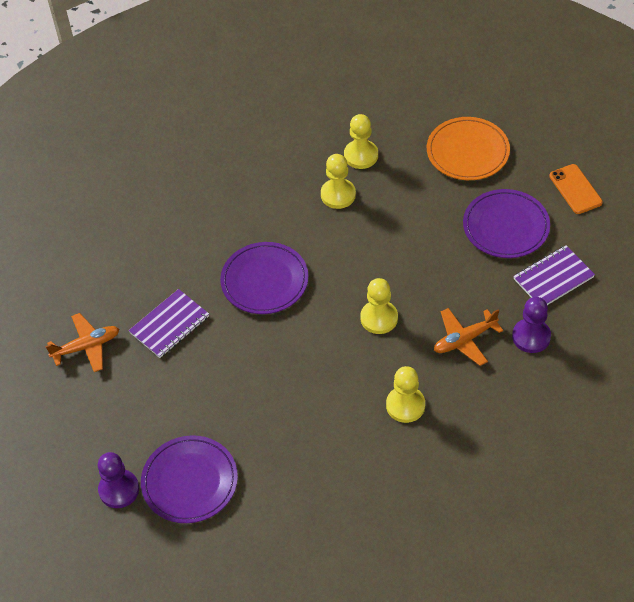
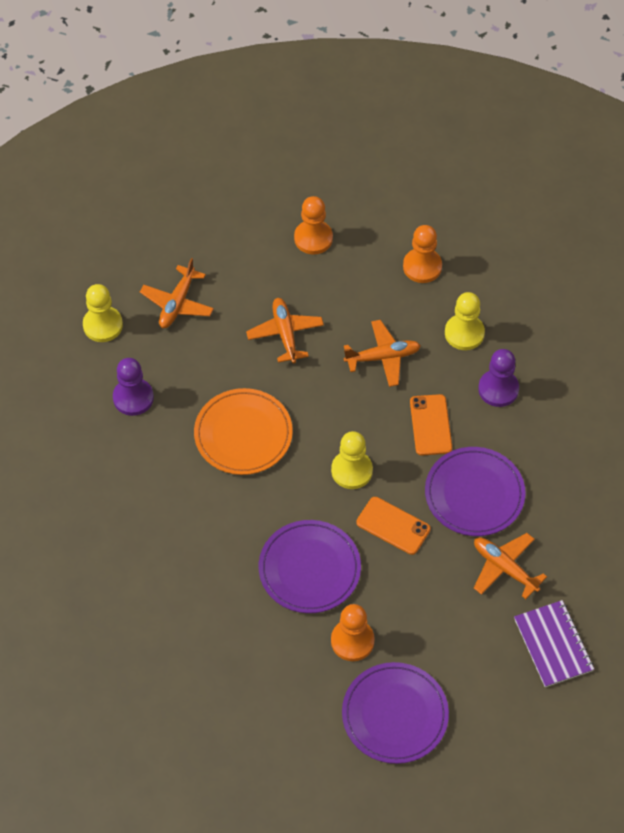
orange pawn: none = 0 -> [294,196,333,254] [331,604,375,661] [403,225,442,283] = 3
orange phone: [549,164,603,214] = 1 -> [356,497,431,555] [410,394,452,456] = 2
orange plane: [45,313,119,372] [434,308,503,366] = 2 -> [140,258,214,328] [246,298,324,363] [344,320,421,387] [474,533,547,599] = 4
purple notebook: [129,289,209,358] [513,245,595,305] = 2 -> [514,600,594,687] = 1
yellow pawn: [321,154,356,209] [344,114,378,169] [360,278,398,334] [386,366,425,423] = 4 -> [83,284,123,342] [331,431,373,489] [445,292,485,350] = 3

